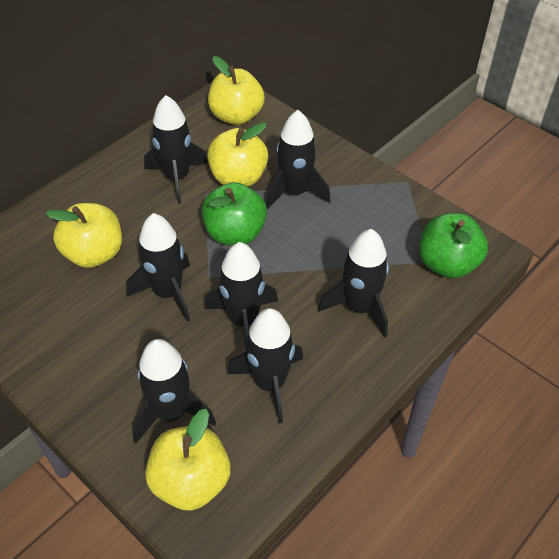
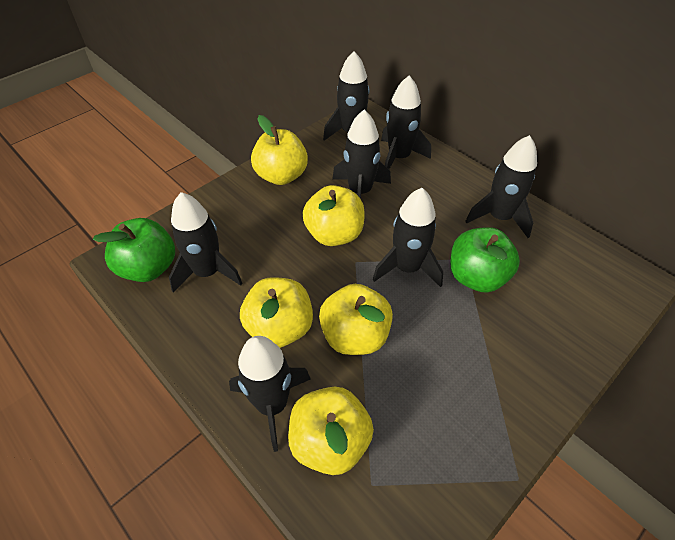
yellow apple: [45,203,122,268] [145,409,230,511] [207,123,268,187] [208,56,265,125] = 4 -> [240,277,313,348] [251,115,308,185] [288,387,374,475] [303,185,365,246] [319,284,393,355] = 5

